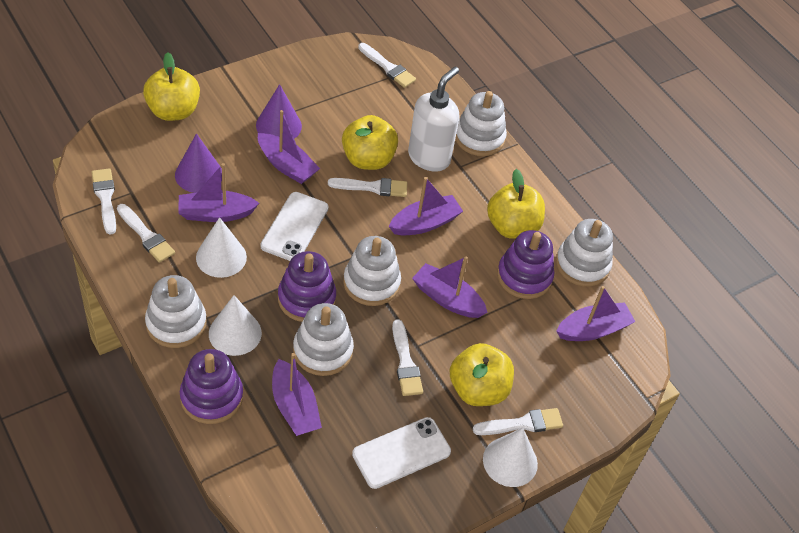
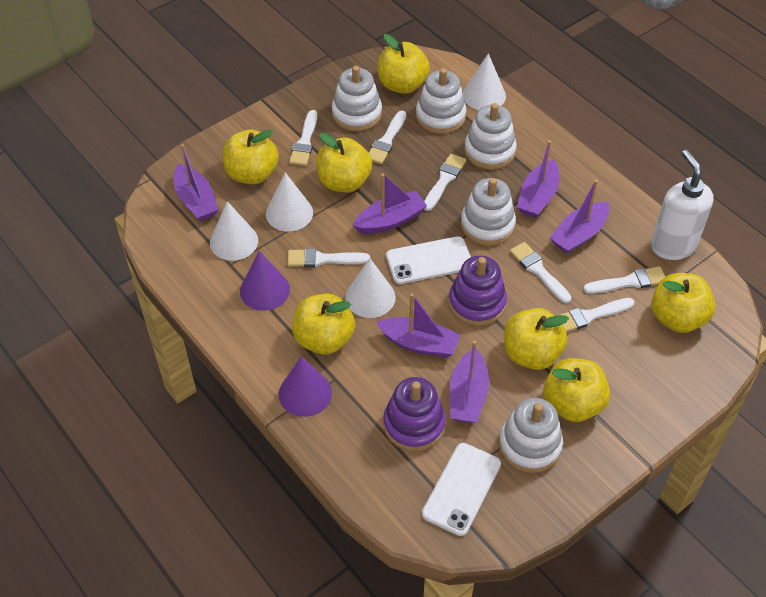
purple stacking toy: [180,349,243,424] [278,251,336,322] [497,230,554,299] = 3 -> [383,377,446,451] [449,255,507,326] = 2
white brush: [91,168,116,235] [117,204,175,263] [328,178,407,197] [358,43,416,88] [392,319,423,396] [473,408,563,435] = 6 -> [287,248,370,267] [289,110,317,166] [369,111,406,164] [424,154,466,211] [510,242,571,303] [560,298,634,332] [583,266,665,294] = 7
white cone: [196,217,247,278] [209,295,262,356] [483,428,538,487] = 3 -> [210,201,258,261] [266,172,313,232] [345,258,396,318] [463,53,506,110] = 4
yellow apple: [143,52,200,121] [342,115,398,170] [450,343,514,406] [487,169,545,239] = 4 -> [223,130,279,184] [292,294,355,355] [316,133,372,192] [378,34,430,94] [504,308,569,370] [543,358,610,422] [651,273,716,333] = 7

